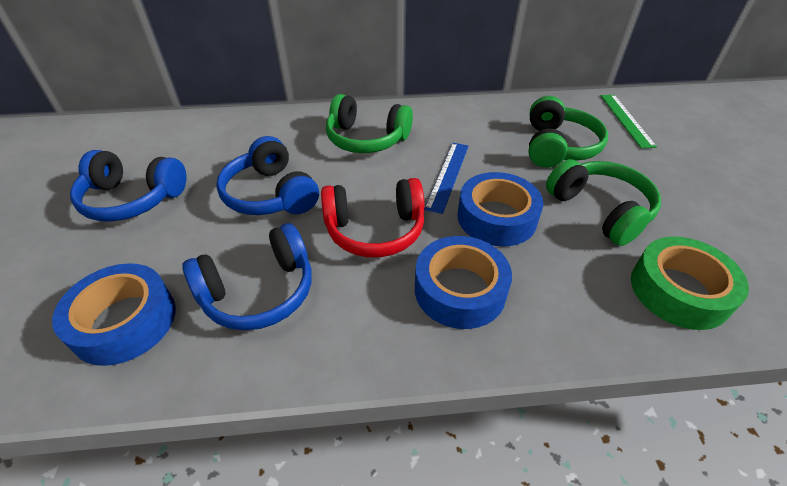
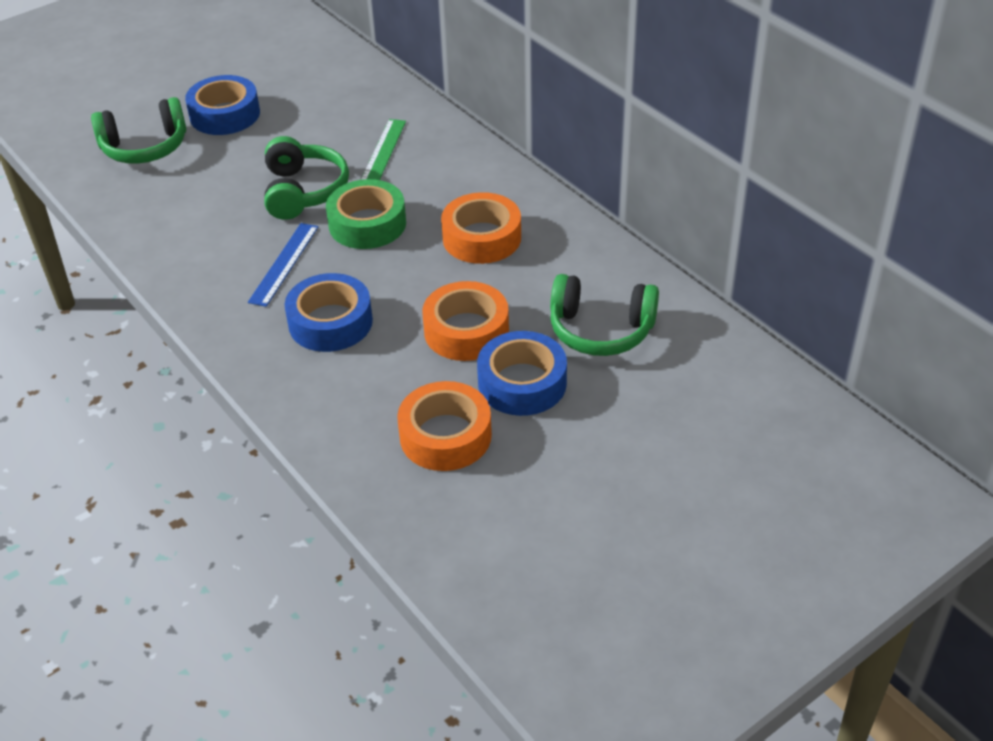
blue headphones: [70,150,186,222] [182,223,312,330] [216,136,319,215] = 3 -> none = 0
orange tape: none = 0 -> [397,381,492,471] [422,281,509,361] [441,192,521,264] = 3
red headphones: [321,178,424,257] = 1 -> none = 0

